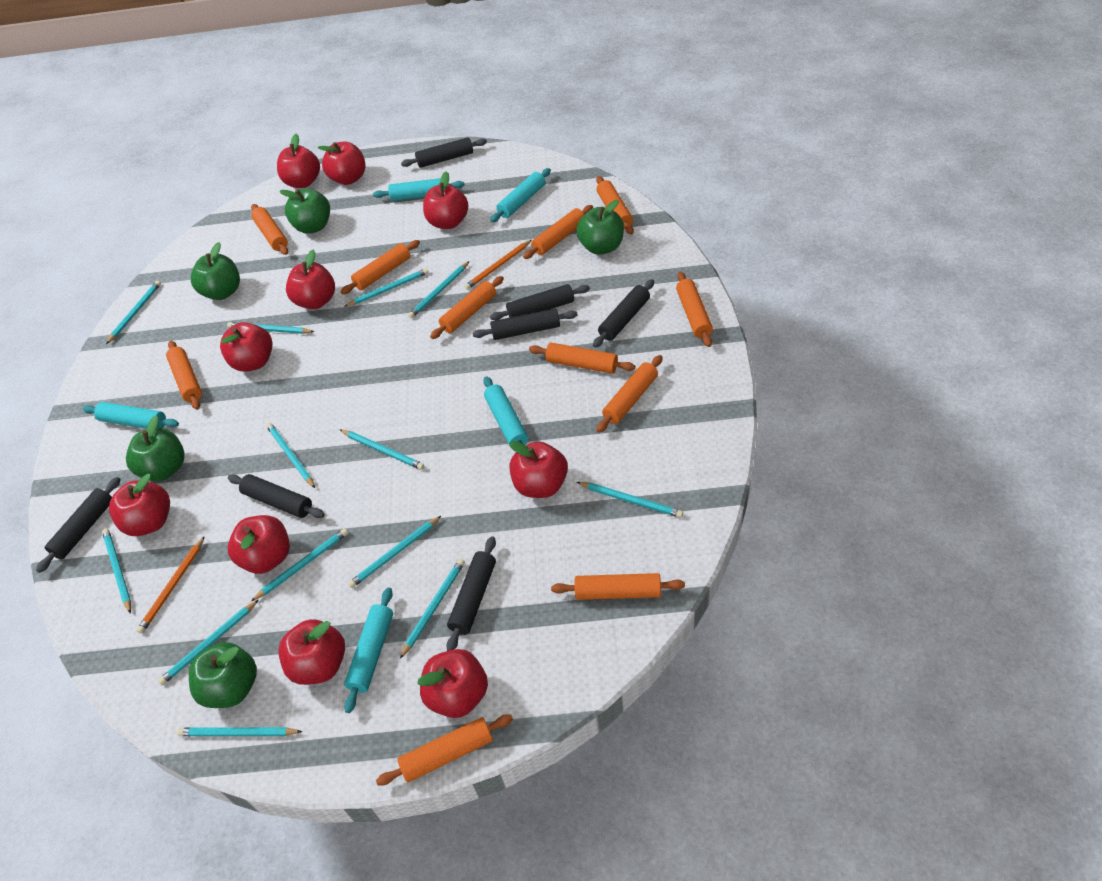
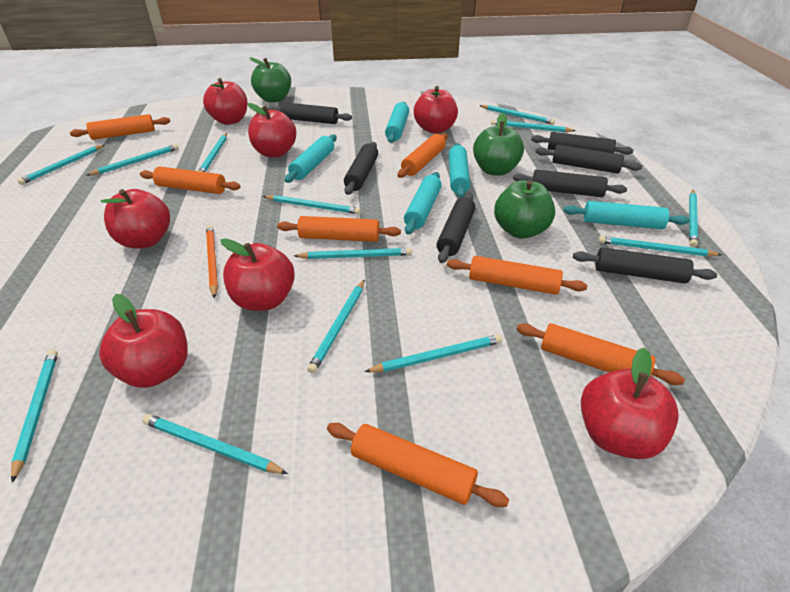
green apple: [126,415,185,481] [189,642,257,708] [191,242,240,300] [280,189,330,234] [576,200,624,255] = 5 -> [249,57,291,103] [473,113,524,176] [494,180,555,239] = 3
orange pencil: [136,536,205,634] [464,240,531,290] = 2 -> [206,225,218,299] = 1
orange rolling pin: [166,341,202,410] [251,204,288,255] [341,240,420,294] [376,714,513,785] [430,276,504,339] [523,205,593,259] [529,343,635,374] [551,573,685,600] [596,176,634,235] [597,355,663,433] [676,271,713,347] = 11 -> [70,114,170,140] [140,167,241,194] [277,216,401,242] [327,423,509,507] [398,133,448,178] [447,256,587,295] [517,323,685,385] = 7
red apple: [109,474,170,536] [220,322,273,372] [228,515,290,574] [277,134,320,188] [278,619,345,685] [286,250,335,309] [318,142,366,185] [417,649,488,718] [423,171,468,229] [509,441,568,498] = 10 -> [99,294,188,388] [101,189,170,249] [203,78,247,125] [220,238,295,311] [248,103,296,157] [414,86,458,134] [581,347,679,459] = 7

